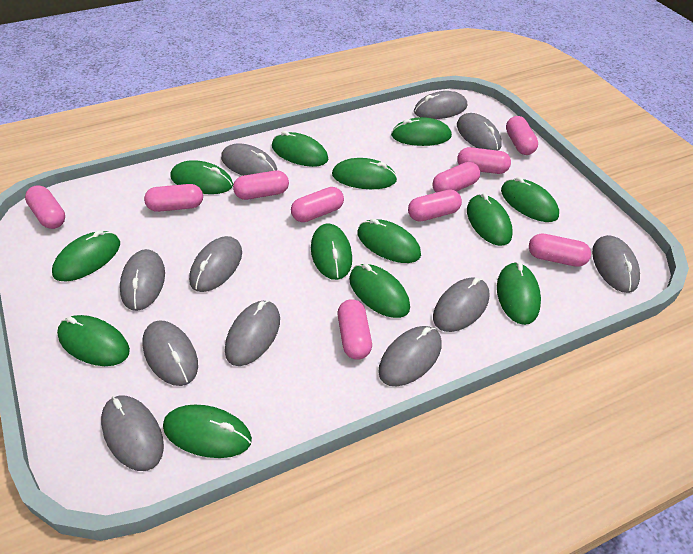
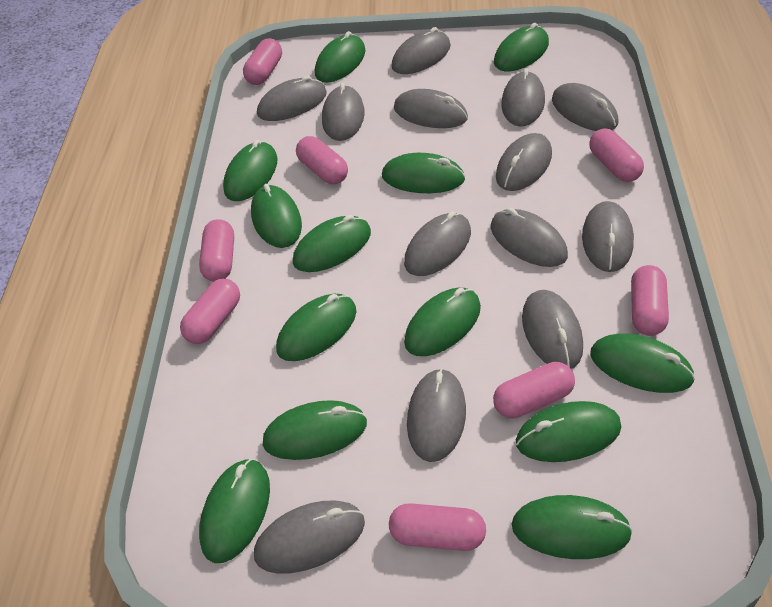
grey mouse: [101,395,164,471] [120,249,165,311] [142,320,198,386] [189,236,242,292] [221,143,277,176] [225,300,280,366] [378,326,441,386] [414,91,467,119] [433,277,489,332] [457,113,502,151] [592,235,640,293] = 11 -> [254,501,365,574] [257,76,327,121] [322,83,365,141] [391,27,451,74] [394,89,468,128] [404,212,471,276] [407,368,466,462] [491,208,568,267] [496,133,552,191] [501,68,545,127] [522,290,583,369] [552,83,619,131] [582,201,634,272] = 13
pink capsule: [25,185,65,229] [144,184,203,212] [233,171,289,200] [291,187,344,222] [338,299,372,360] [408,189,462,222] [433,162,480,193] [457,147,511,174] [506,116,538,155] [529,233,591,267] = 10 -> [180,279,240,344] [199,219,234,282] [243,38,282,85] [296,136,348,184] [389,503,486,551] [493,362,575,419] [589,128,644,182] [631,265,669,336] = 8

